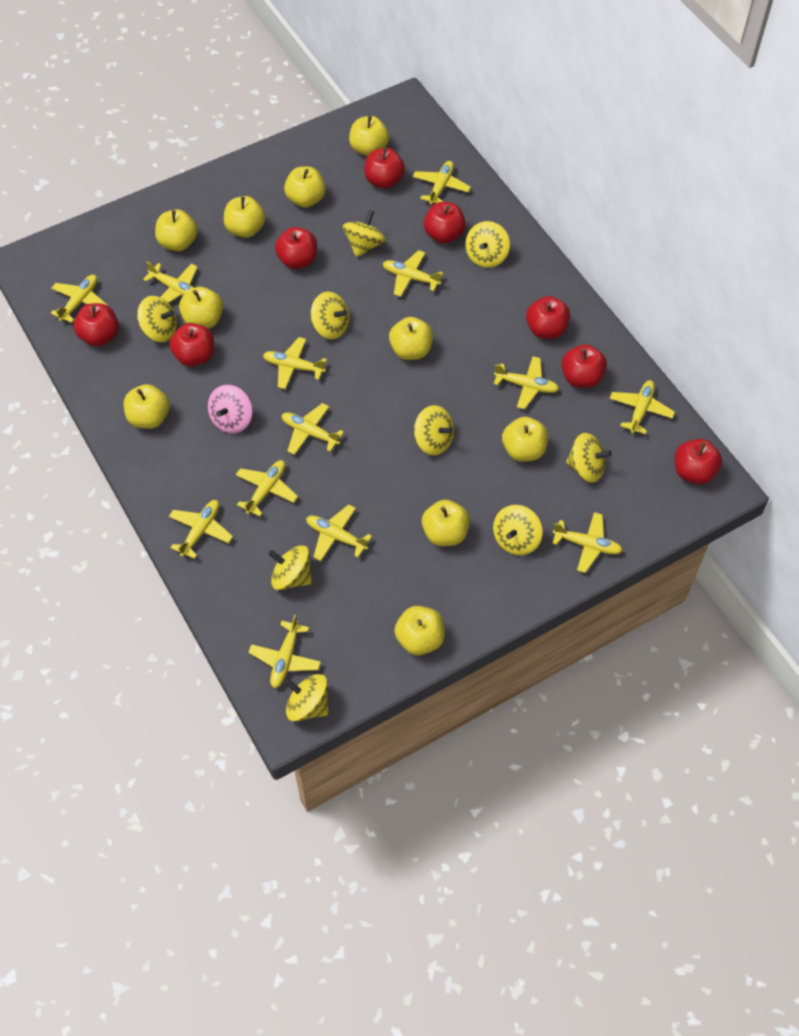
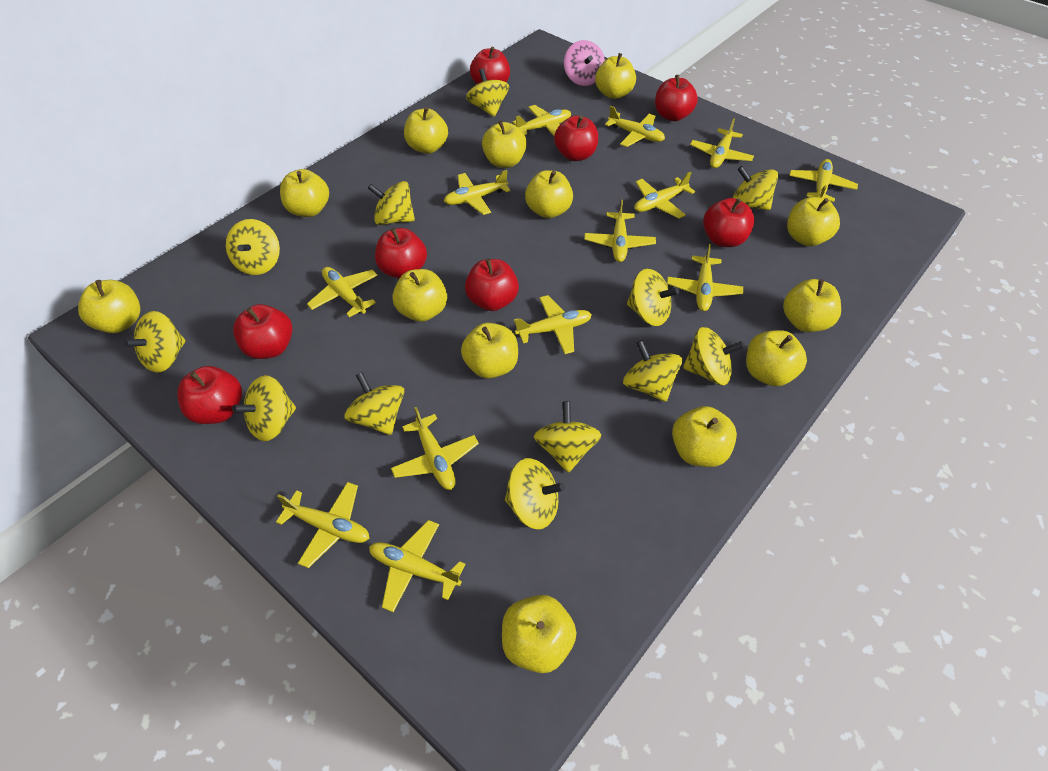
yellow apple: [124,384,170,429] [155,209,198,251] [179,287,223,329] [224,196,266,238] [284,167,326,208] [349,116,389,156] [389,317,433,360] [394,606,445,655] [422,500,470,546] [502,417,549,462] = 10 -> [78,280,140,333] [280,169,329,217] [392,269,447,322] [404,107,448,154] [461,323,518,379] [482,120,527,168] [502,595,577,673] [525,170,573,218] [595,53,636,99] [672,406,737,467] [746,330,807,386] [783,279,841,332] [787,197,840,246] = 13
yellow spinning top: [137,296,177,342] [268,545,312,590] [284,674,329,722] [311,292,349,339] [343,210,386,257] [414,405,454,455] [465,221,510,268] [493,505,543,555] [566,433,612,483] = 9 -> [124,311,186,373] [226,219,280,275] [232,375,296,441] [344,372,404,435] [368,181,415,225] [466,68,509,117] [505,458,565,529] [534,401,601,473] [623,340,682,402] [627,269,679,326] [683,327,744,385] [733,166,778,210] = 12

